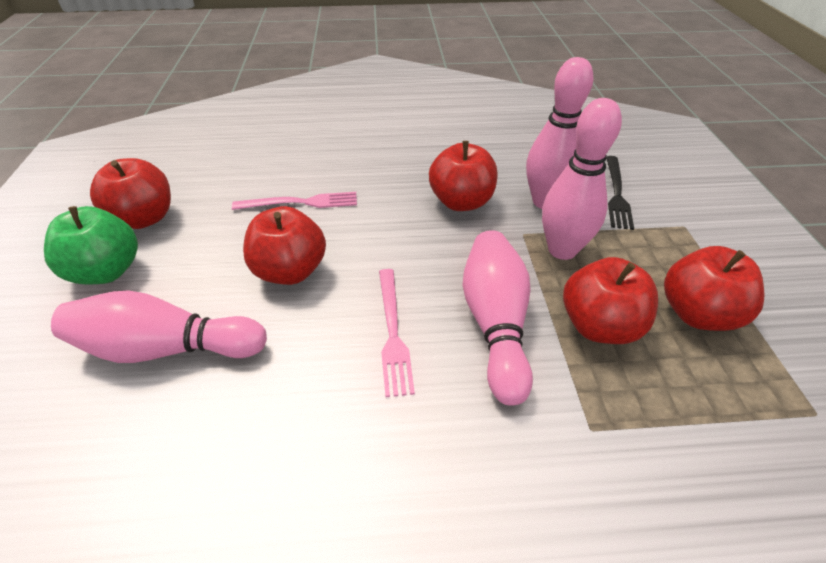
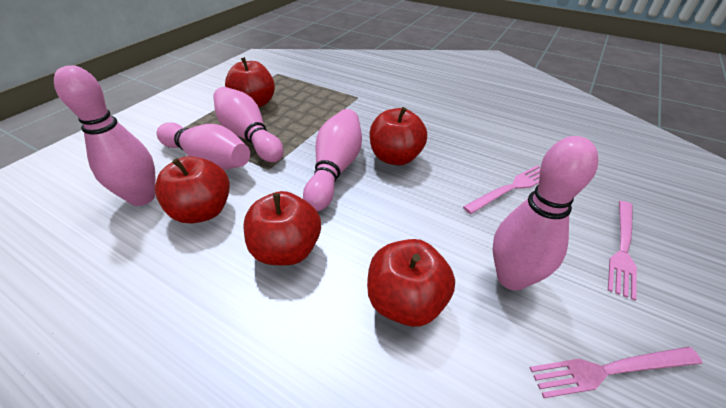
black fork: [606,156,634,230] = 1 -> none = 0
green apple: [44,206,138,285] = 1 -> none = 0
pink bowling pin: [51,290,267,363] [462,230,533,406] [526,57,594,209] [542,98,622,260] = 4 -> [54,65,155,206] [157,122,250,170] [213,87,284,162] [303,109,362,211] [493,136,599,291] = 5
pink fork: [232,192,357,210] [379,269,415,397] = 2 -> [463,165,540,214] [530,347,702,398] [608,201,637,301] = 3

